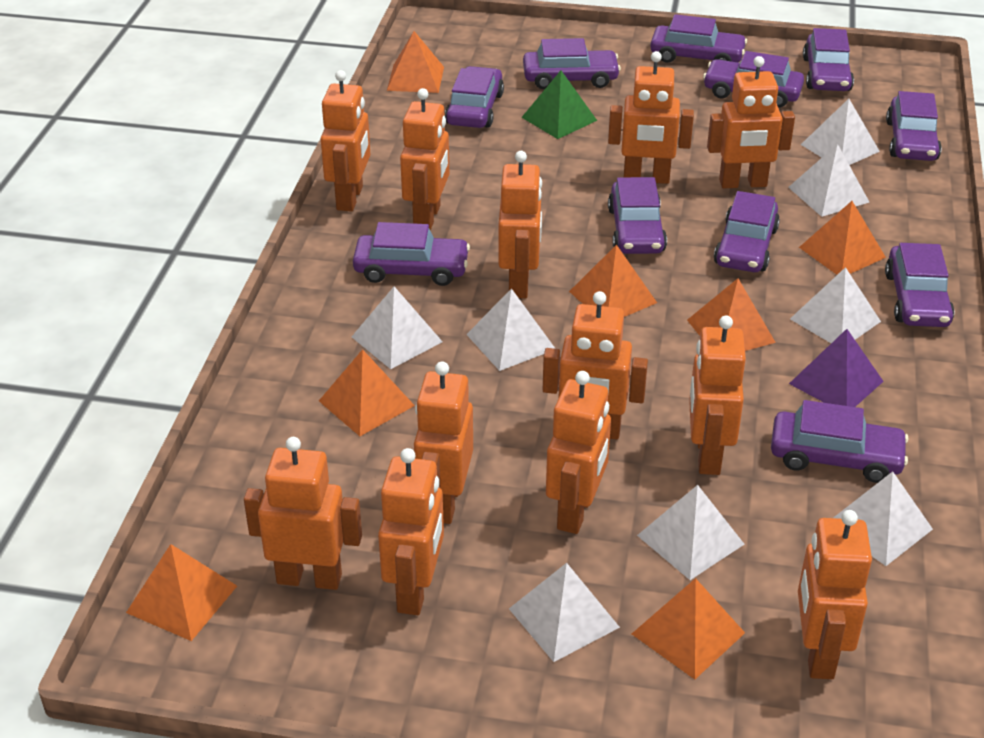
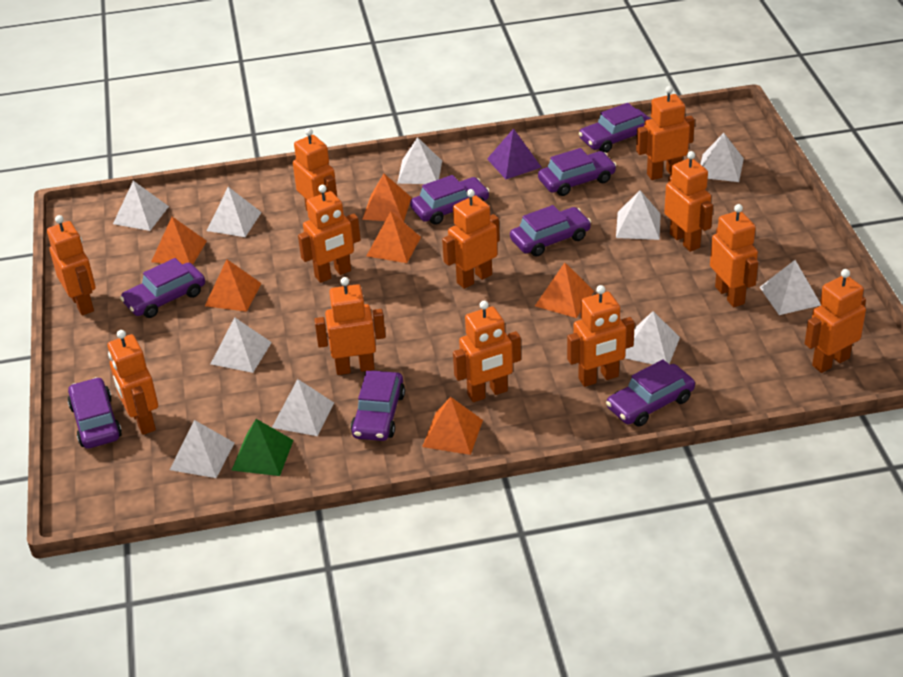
orange pyramid: [126,544,237,641] [319,349,415,436] [387,31,444,93] [569,244,657,317] [632,578,745,679] [687,278,776,351] [799,201,886,275] = 7 -> [151,217,207,264] [205,259,262,312] [362,174,412,222] [367,211,421,263] [422,397,483,455] [535,263,594,318] = 6
purple car: [353,222,470,286] [445,66,504,128] [523,38,621,89] [608,177,667,254] [650,14,747,63] [703,51,804,108] [714,191,780,272] [771,400,908,483] [803,28,854,91] [885,243,954,327] [886,91,942,161] = 11 -> [68,377,122,449] [120,258,205,318] [351,371,405,441] [410,175,490,225] [510,205,591,257] [538,148,616,196] [579,103,651,153] [606,359,695,427] = 8
white pyramid: [352,286,443,369] [466,288,556,371] [509,563,620,662] [637,485,744,580] [788,144,869,217] [790,267,881,343] [801,99,880,165] [833,471,933,566] = 8 -> [113,181,169,231] [170,420,234,478] [207,187,262,237] [211,317,272,373] [272,379,334,436] [397,137,442,184] [616,190,661,240] [625,311,680,365] [701,133,744,182] [760,260,821,315] = 10

